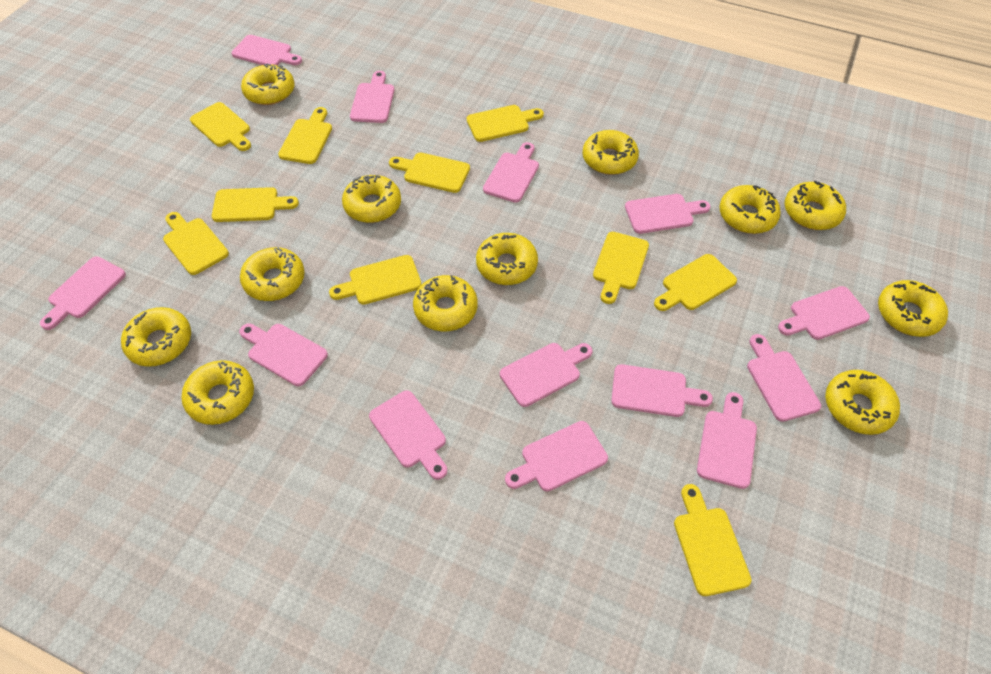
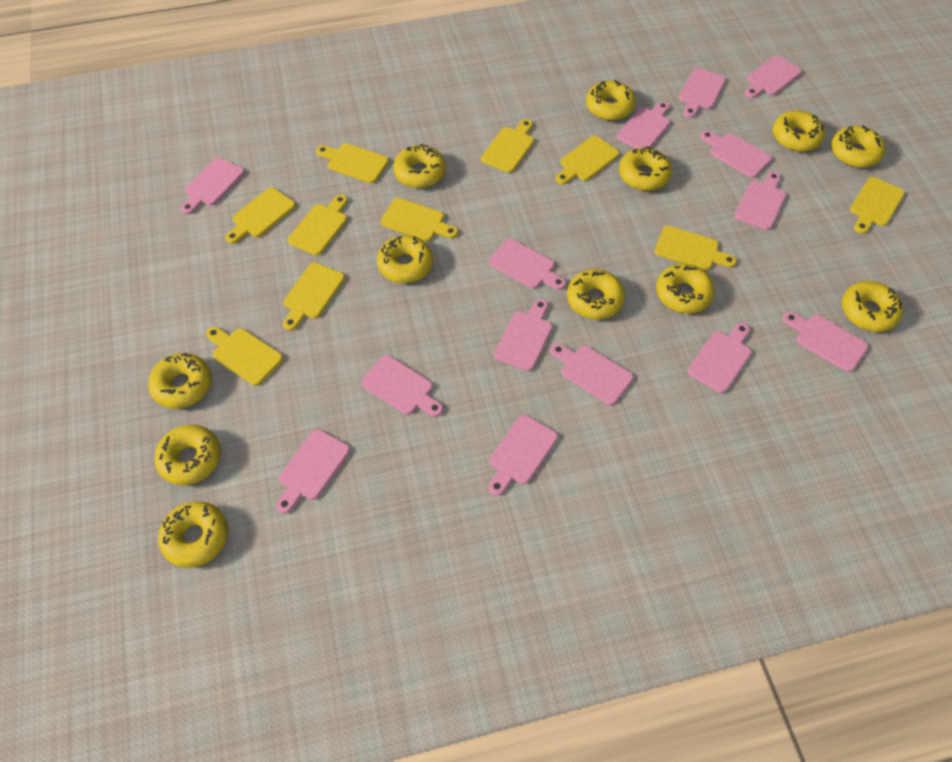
pink cutting board: [40,257,126,330] [231,35,302,65] [239,323,328,386] [350,71,394,123] [369,390,447,480] [483,142,539,203] [500,343,592,407] [505,421,608,491] [611,364,713,417] [625,194,711,234] [697,392,757,489] [747,334,821,422] [778,286,870,340] = 13 -> [181,157,245,214] [276,429,350,514] [361,355,443,417] [489,238,566,290] [489,415,558,496] [494,299,552,371] [550,343,633,405] [617,101,670,148] [679,68,726,118] [688,323,752,393] [700,130,772,178] [734,172,786,230] [745,55,802,98] [782,312,868,372] = 14

